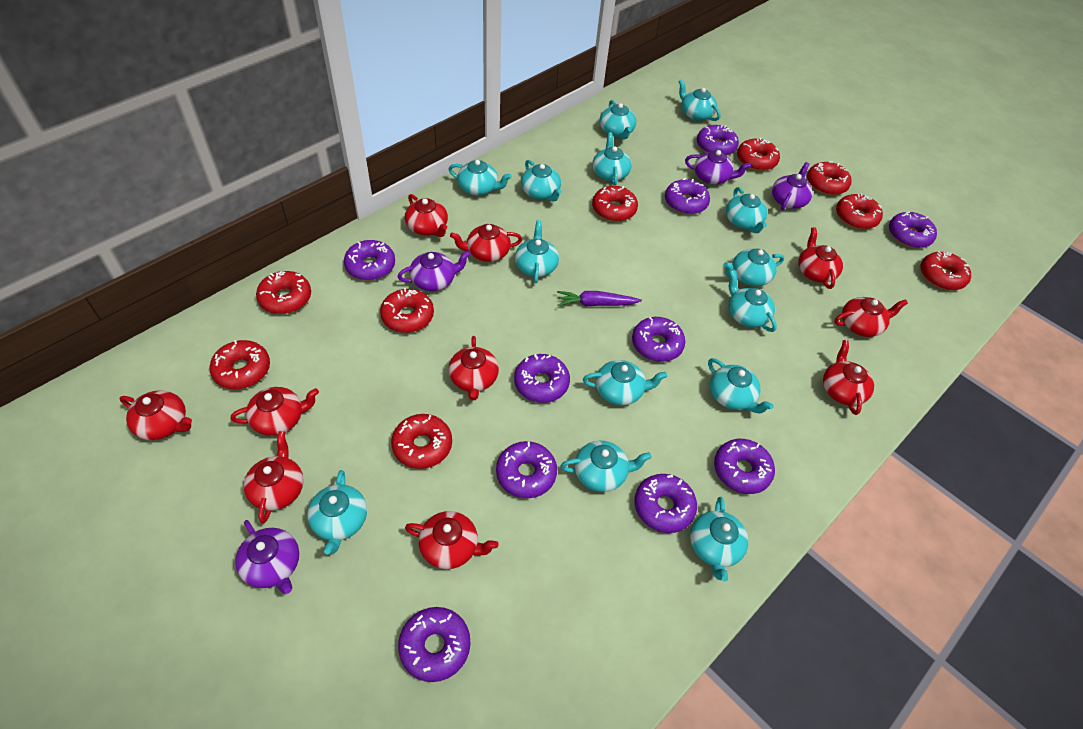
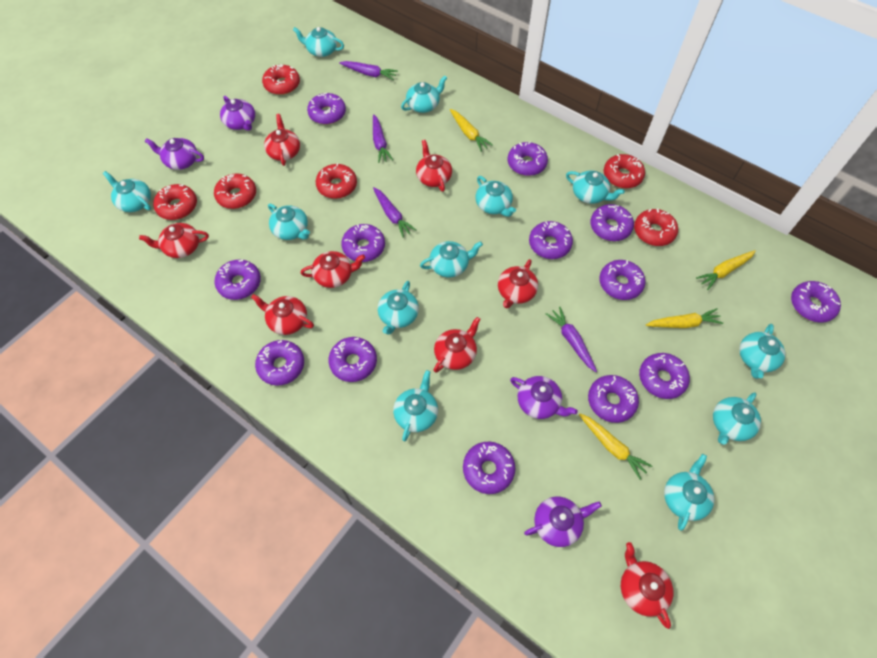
purple carrot: [557,291,642,306] = 1 -> [339,61,398,80] [373,114,393,163] [373,187,416,238] [546,307,597,372] = 4
purple donut: [344,240,395,280] [398,607,470,682] [496,441,557,498] [514,354,570,403] [632,317,685,362] [634,474,697,533] [665,178,710,214] [697,125,739,156] [714,439,775,494] [889,212,937,248] = 10 -> [215,259,261,300] [255,340,304,386] [307,93,346,124] [328,337,377,382] [341,224,385,262] [463,442,515,494] [508,142,548,176] [529,221,573,259] [588,375,639,423] [590,204,634,241] [599,260,646,300] [639,353,690,399] [791,281,841,323] = 13
red donut: [209,340,270,389] [256,271,311,314] [380,288,434,333] [391,414,452,469] [592,186,638,221] [737,138,780,171] [807,161,852,195] [836,193,883,229] [920,251,971,290] = 9 -> [153,184,197,220] [214,173,256,209] [262,64,300,95] [316,163,357,199] [604,154,645,188] [634,209,678,246] = 6
red teapot: [120,390,192,440] [231,387,319,436] [244,431,304,523] [405,194,448,237] [405,511,499,569] [448,336,499,400] [450,224,522,262] [798,227,843,289] [823,340,874,415] [834,297,908,337] = 10 -> [139,223,209,258] [251,294,314,335] [264,114,300,166] [301,251,365,288] [416,140,452,192] [434,317,481,373] [498,259,538,308] [621,542,673,629] = 8
turquoise teapot: [307,470,367,554] [448,160,512,195] [515,220,559,283] [521,160,562,202] [560,441,652,492] [583,360,667,405] [593,132,632,185] [600,100,636,139] [678,79,721,121] [690,497,748,582] [708,358,774,414] [724,249,784,286] [726,187,767,233] [728,271,777,332] = 14 -> [103,171,151,212] [268,204,310,240] [293,27,344,57] [378,281,419,335] [393,370,438,441] [401,75,447,113] [420,241,483,277] [475,176,516,217] [566,170,625,204] [664,454,714,531] [713,392,761,445] [739,324,786,379] = 12
yellow carrot: none = 0 -> [450,109,493,152] [579,414,652,480] [646,308,723,328] [696,250,756,290] = 4

